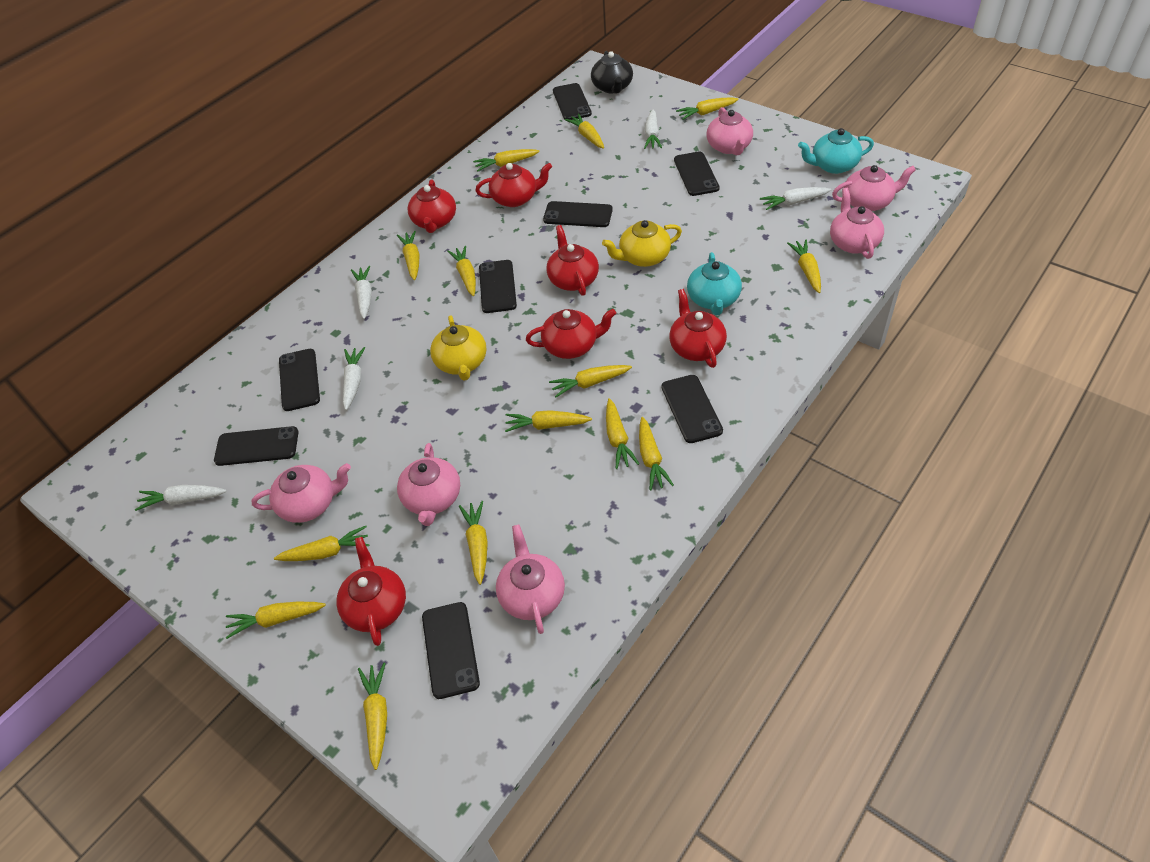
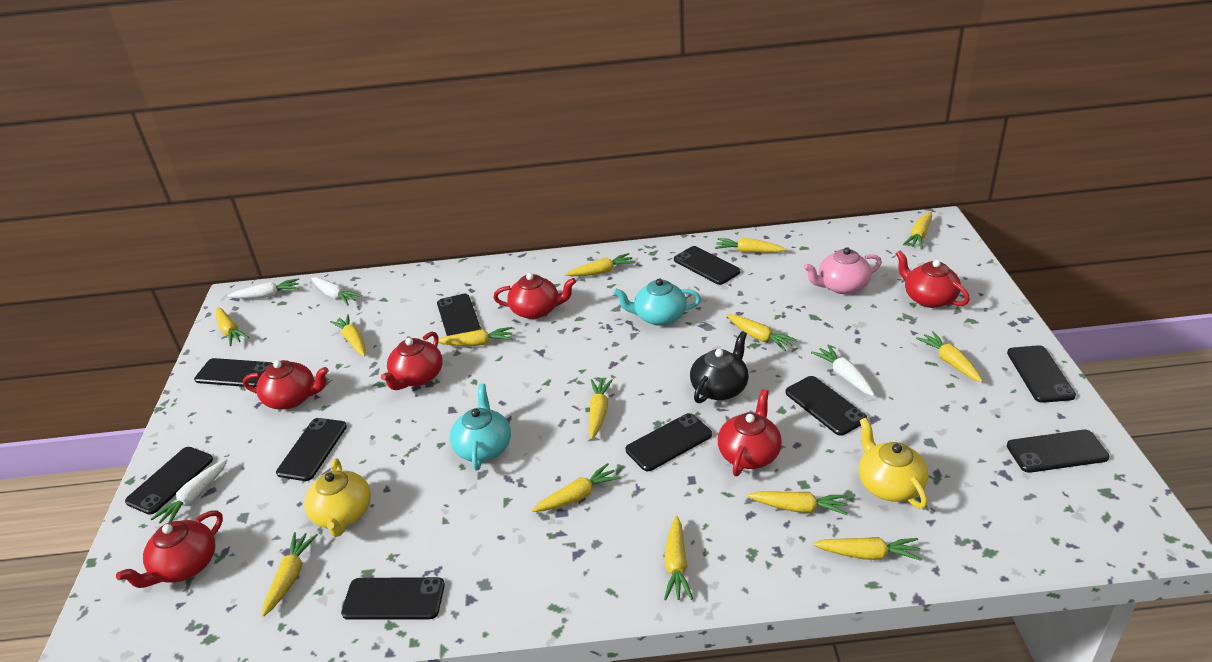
black phone: [214,426,299,466] [279,349,320,411] [422,602,480,699] [479,260,517,313] [543,201,613,227] [553,83,592,120] [661,375,723,443] [674,151,720,196] = 8 -> [125,447,213,515] [194,358,272,388] [276,418,347,481] [341,577,445,620] [437,294,481,336] [625,413,712,471] [674,246,740,285] [785,376,867,436] [1007,345,1076,403] [1007,430,1110,473] = 10
pink teapot: [251,463,351,523] [397,443,460,526] [496,524,565,634] [706,107,753,155] [830,188,884,259] [832,165,916,211] = 6 -> [804,247,882,294] = 1
white carrot: [135,485,227,511] [343,347,365,410] [351,266,372,319] [644,110,662,149] [760,187,831,210] = 5 -> [151,459,228,523] [227,278,299,299] [311,277,362,305] [811,345,875,396] = 4

